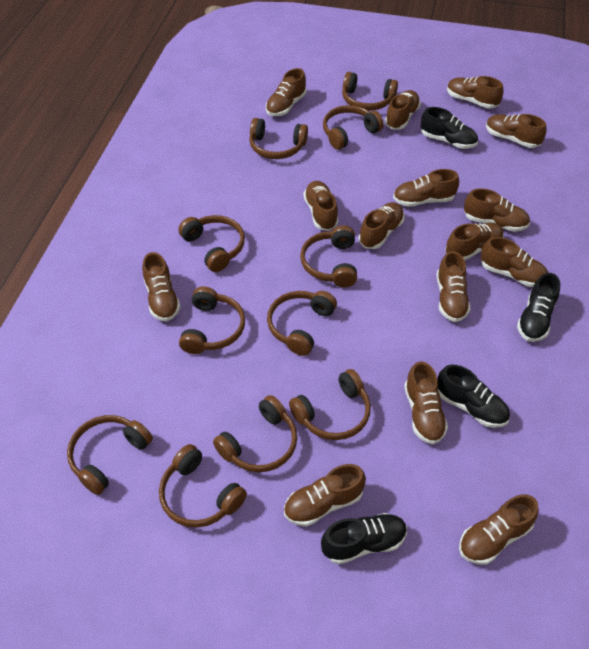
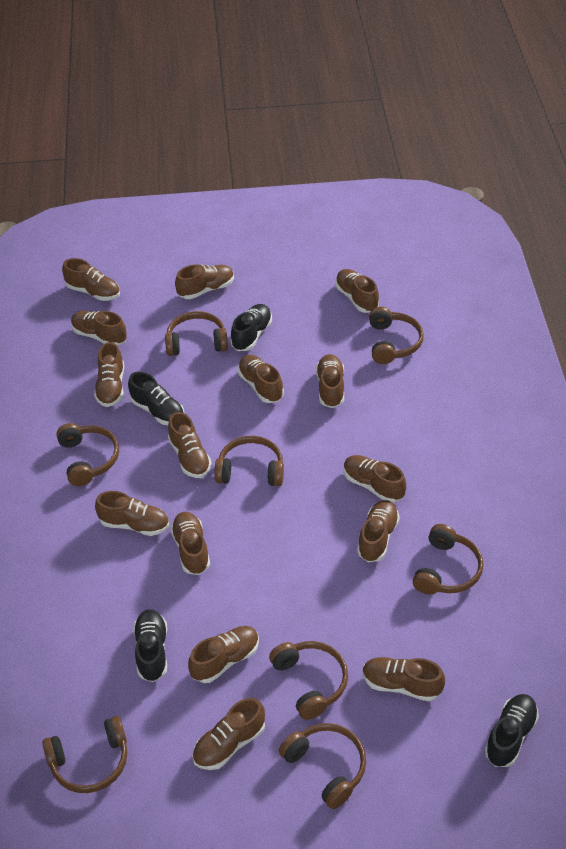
brown headphones: [67,415,153,495] [159,444,247,528] [178,215,245,272] [179,286,245,354] [213,395,297,472] [249,118,308,159] [267,291,337,356] [289,369,371,440] [300,225,357,287] [323,105,384,150] [342,72,398,111] = 11 -> [42,716,127,793] [56,423,119,486] [165,311,228,356] [214,436,284,486] [269,641,348,720] [279,723,366,809] [369,307,424,364] [413,524,483,595] = 8

